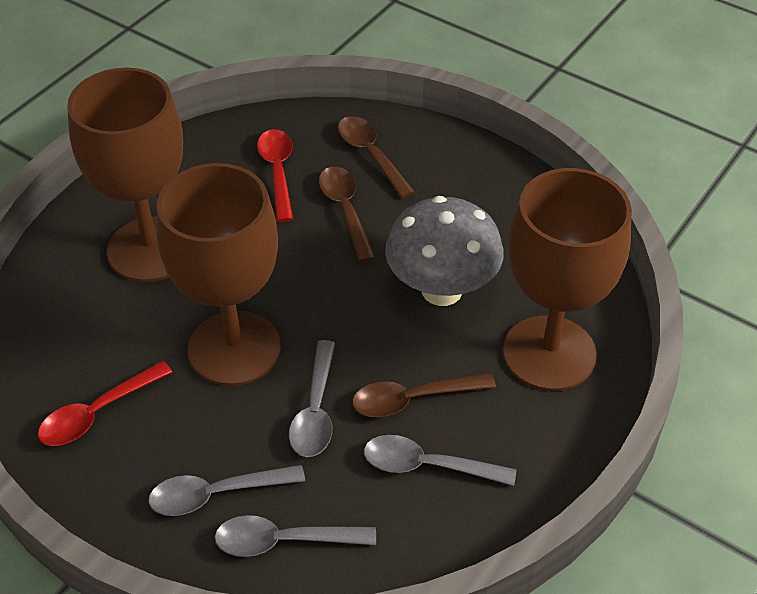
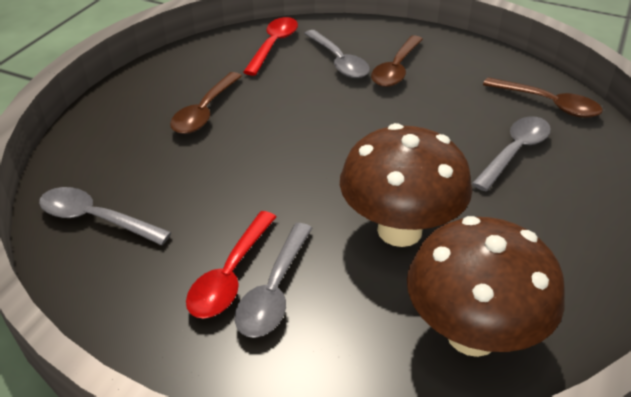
brown goblet: [67,68,183,282] [157,163,281,386] [503,168,632,391] = 3 -> none = 0
brown mushroom: none = 0 -> [340,123,472,247] [407,216,565,357] = 2
grey mushroom: [385,196,504,306] = 1 -> none = 0

